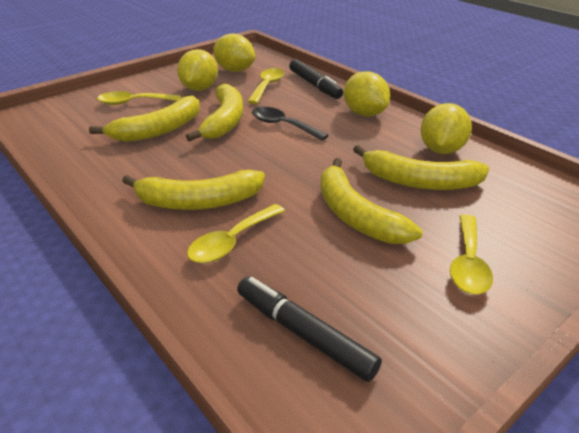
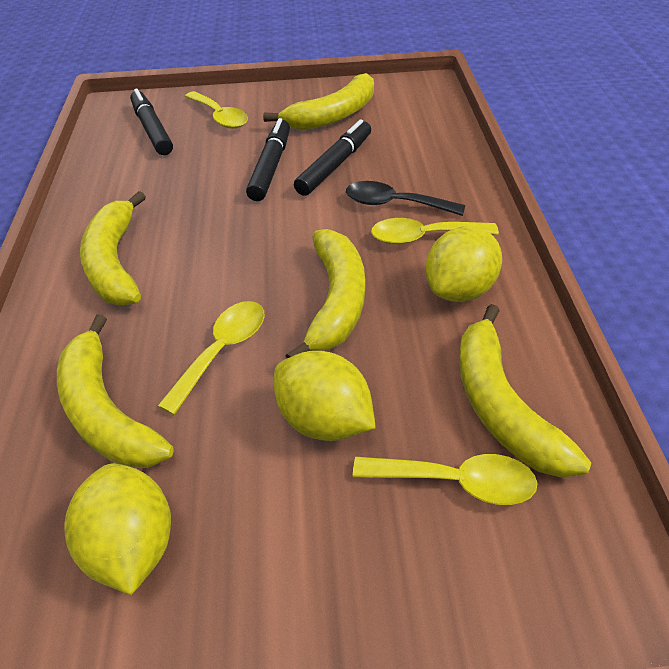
black marker: [237,277,382,382] [289,59,343,99] = 2 -> [130,89,173,155] [246,118,290,201] [294,119,371,196] = 3
yellow lemon: [177,49,218,91] [213,33,255,72] [344,71,390,117] [421,103,472,154] = 4 -> [64,463,171,595] [274,351,376,441] [425,226,502,302] = 3

